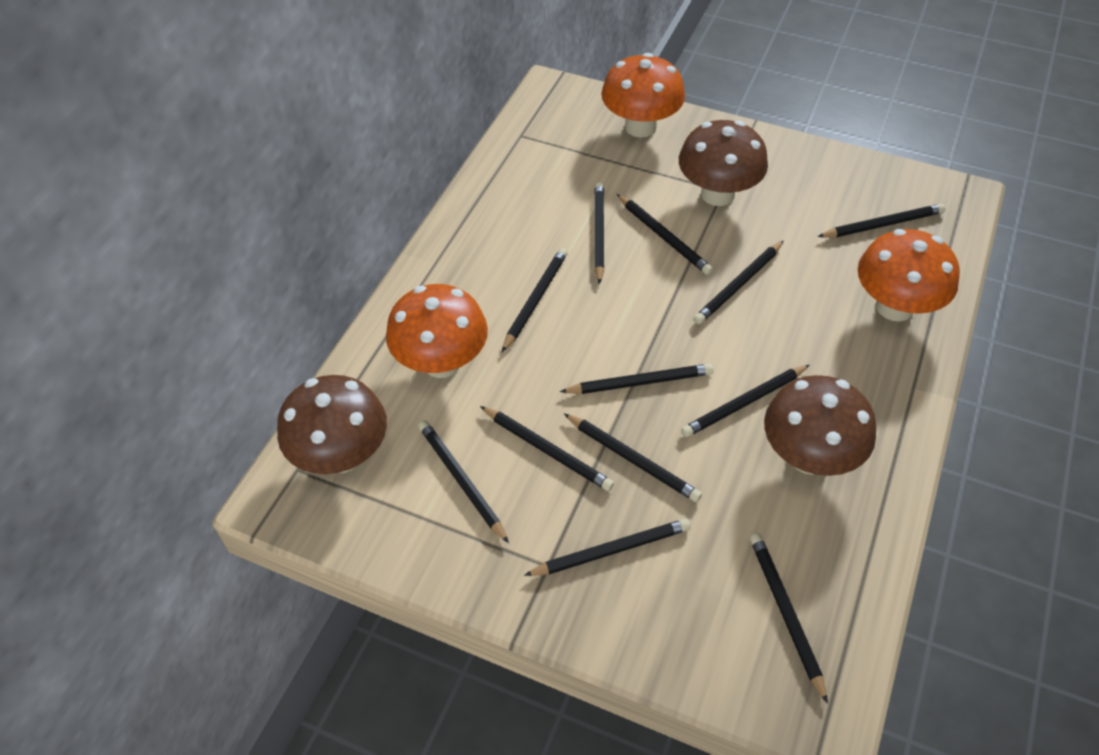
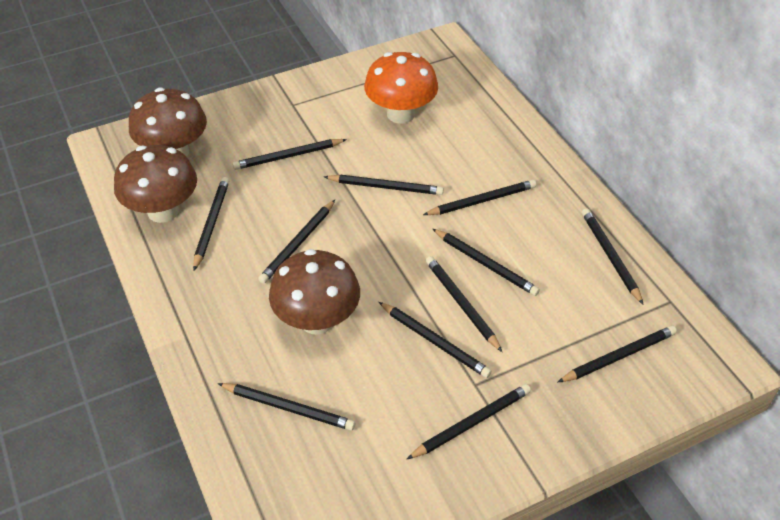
orange mushroom: [386,284,488,378] [601,53,685,138] [858,229,960,322] = 3 -> [364,52,438,123] = 1

